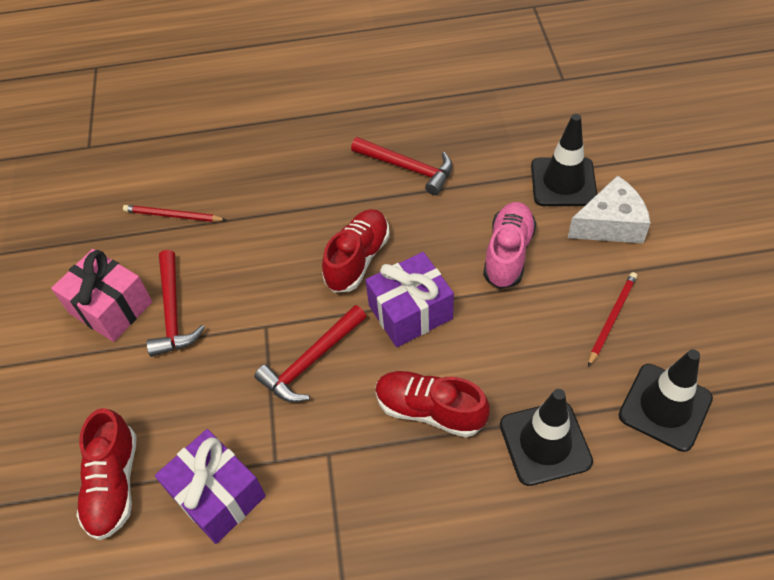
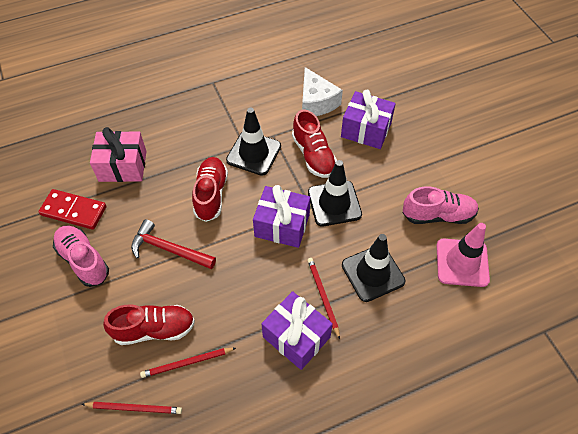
pink shoe: [483,202,537,289] = 1 -> [53,226,109,287] [403,186,479,224] = 2
pink traffic cone: none = 0 -> [437,223,490,287] = 1
purple gift: [155,429,266,544] [366,252,454,347] = 2 -> [253,185,310,248] [261,291,333,370] [341,90,396,149] = 3
red domino: none = 0 -> [38,189,107,230] = 1
red hammer: [147,250,205,357] [254,305,367,402] [351,137,452,195] = 3 -> [131,219,216,269] = 1
red pencil: [123,205,226,222] [588,272,637,367] = 2 -> [82,402,182,414] [140,348,236,378] [307,258,340,339] = 3

